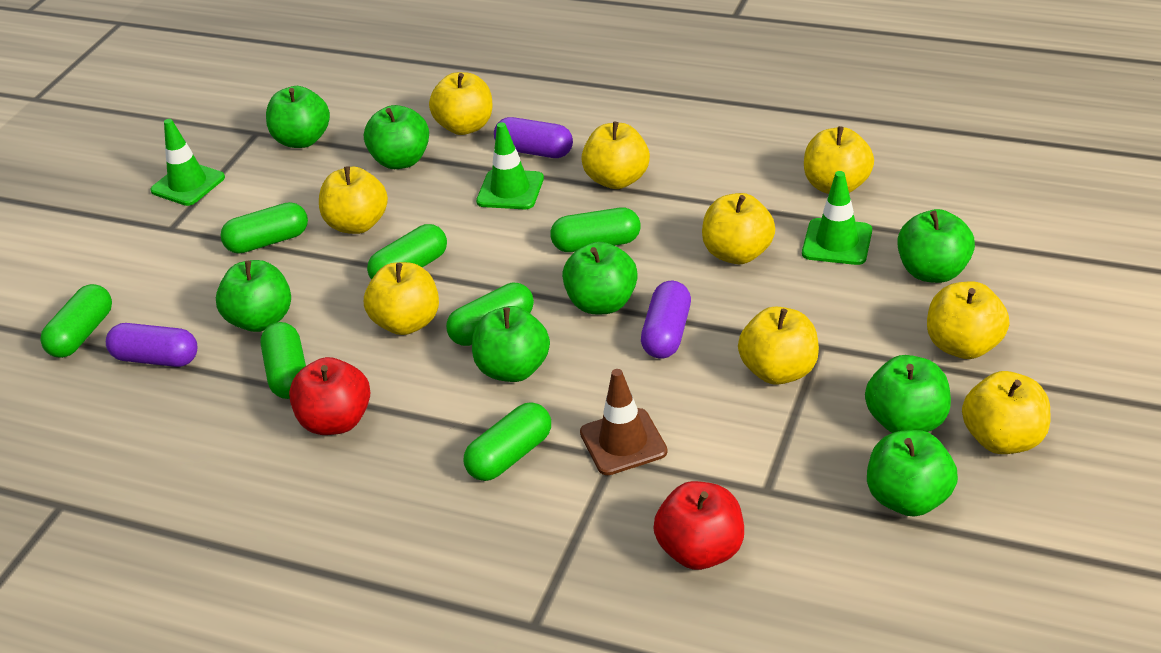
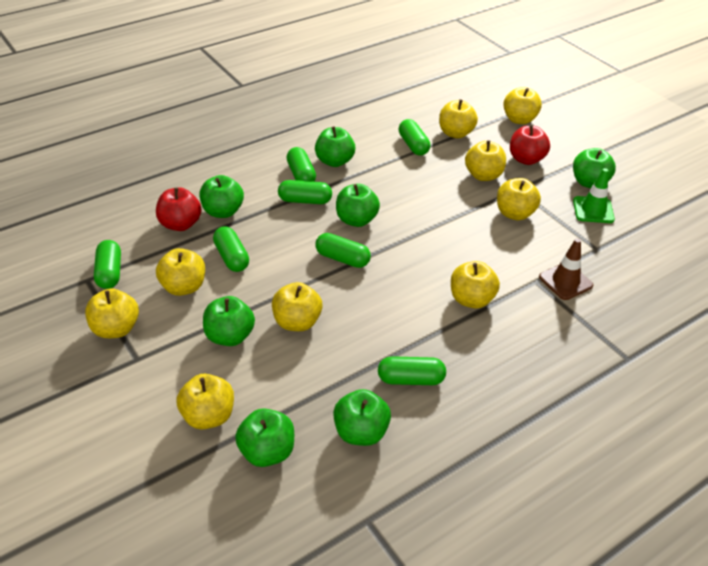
green apple: [216,260,291,332] [266,86,330,148] [364,105,429,169] [472,306,550,382] [562,241,638,314] [865,355,951,433] [867,430,958,516] [897,209,975,283] = 8 -> [200,175,244,218] [203,296,255,346] [235,408,294,467] [315,127,355,167] [333,389,391,446] [336,184,380,227] [573,148,616,188] = 7
green traffic cone: [150,119,225,206] [476,122,544,209] [802,171,872,265] = 3 -> [573,168,615,223] = 1
purple capsule: [106,323,197,367] [494,117,573,158] [641,281,691,359] = 3 -> none = 0

